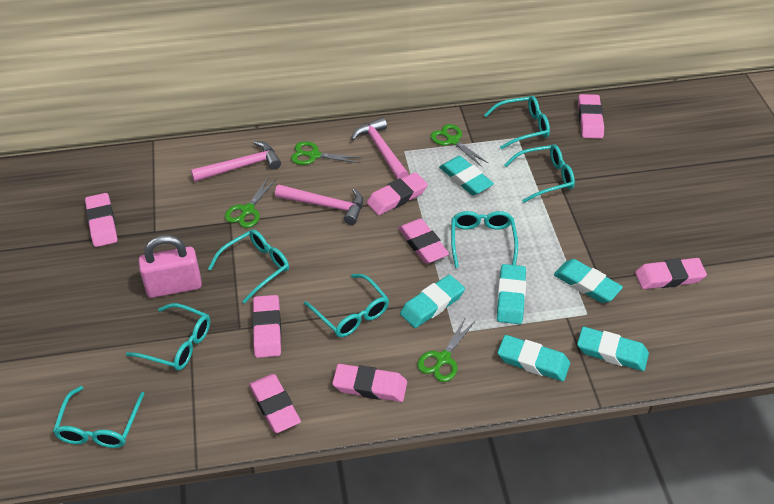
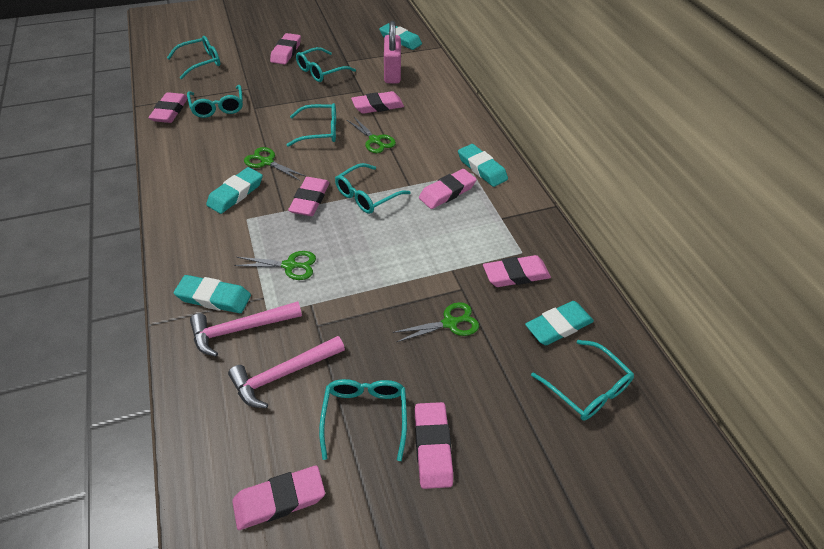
pink hammer: [191,141,281,182] [275,185,363,225] [351,117,409,179] = 3 -> [190,301,302,357] [228,336,345,408] = 2
turquoise eraser: [400,275,465,328] [439,156,494,195] [497,264,526,324] [498,335,570,381] [554,259,623,303] [577,327,649,371] = 6 -> [174,275,251,313] [206,167,263,214] [379,23,422,50] [458,144,508,187] [525,301,594,345] = 5

